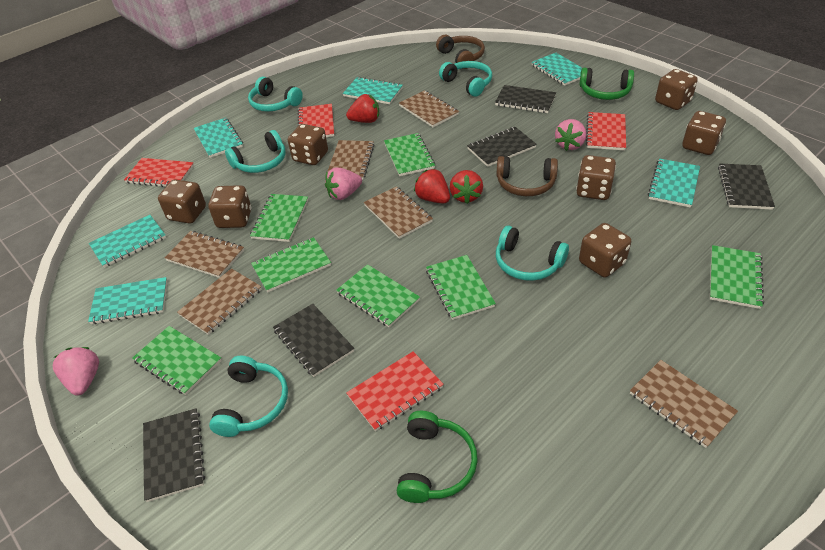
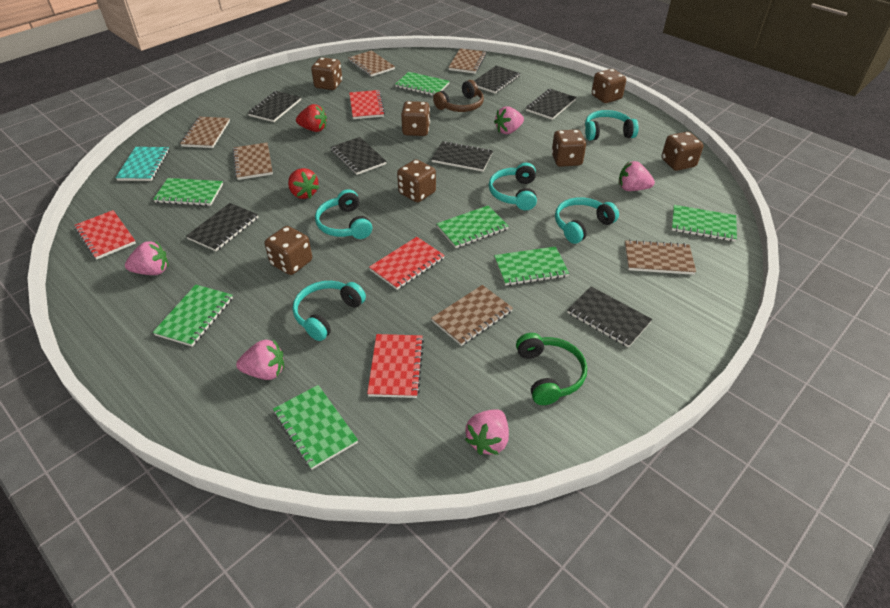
black notebook: [143,408,205,502] [273,304,354,377] [467,127,537,167] [495,85,556,113] [718,164,775,210] = 5 -> [186,203,258,251] [248,91,301,122] [331,137,387,175] [431,141,493,172] [474,66,520,94] [526,89,576,120] [567,287,652,348] = 7
brown headphones: [436,35,485,69] [496,156,558,196] = 2 -> [433,80,484,112] = 1
green headphones: [397,411,478,503] [579,67,634,100] = 2 -> [516,333,587,405] = 1
pink strawberry: [53,347,99,396] [325,167,362,200] [555,119,586,151] = 3 -> [125,241,169,275] [236,339,284,380] [465,409,509,455] [494,106,524,134] [619,161,655,191] = 5
red strawberry: [346,94,379,123] [414,169,450,203] [450,170,483,204] = 3 -> [288,168,320,199] [296,104,327,132] = 2
turquoise notebook: [88,277,167,324] [89,215,166,268] [194,118,243,158] [343,77,403,104] [531,53,582,86] [648,159,700,208] = 6 -> [116,147,169,181] = 1

